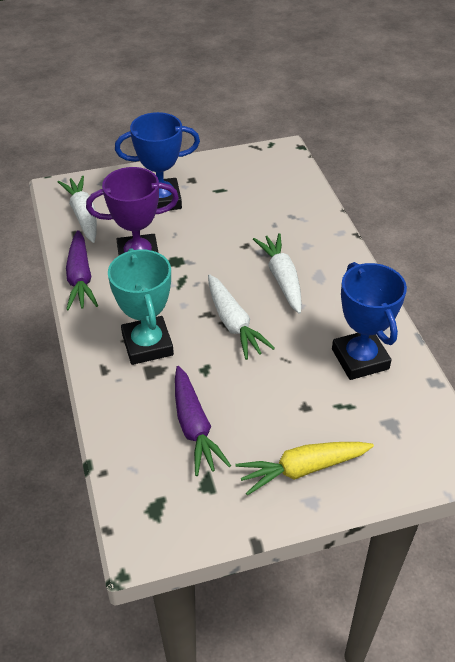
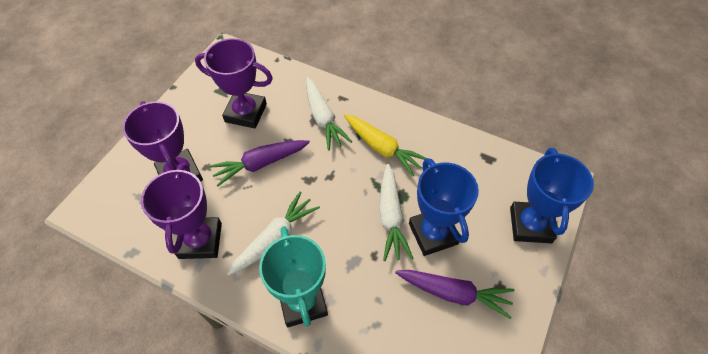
purple trophy: [86,167,179,255] = 1 -> [122,101,203,182] [141,163,222,259] [195,38,273,128] = 3

